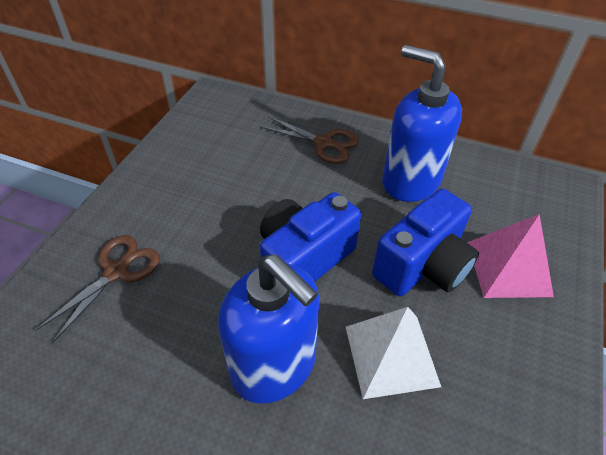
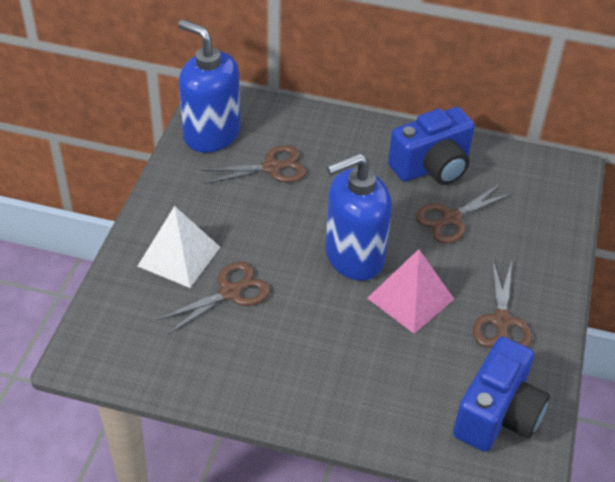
brown scissors: [35,235,160,343] [259,116,359,164] = 2 -> [157,262,270,334] [201,145,306,184] [415,184,513,243] [473,261,532,347] = 4

